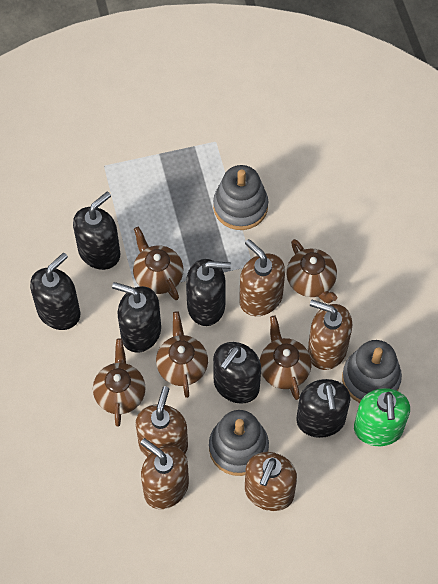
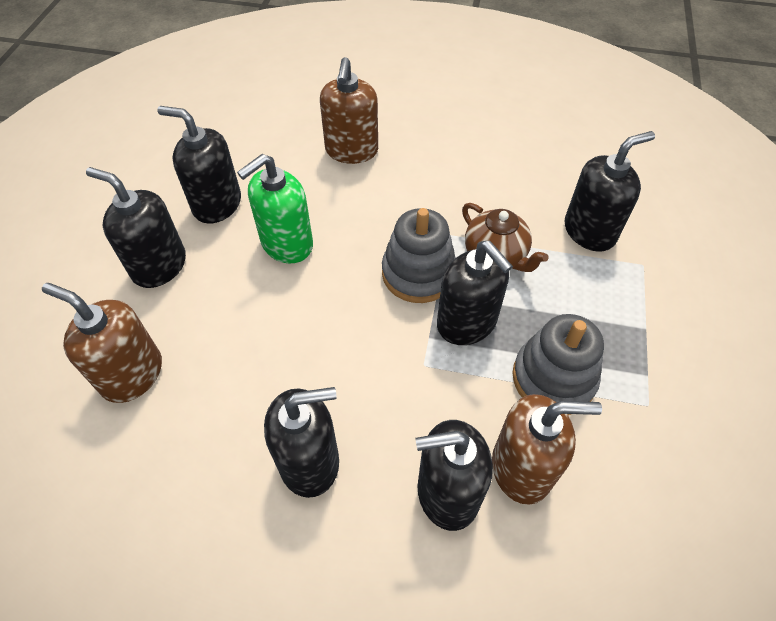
brown soap dispenser: [135,386,188,457] [140,438,189,509] [239,239,285,316] [245,452,297,511] [308,300,352,370] = 5 -> [42,283,162,403] [320,57,378,164] [492,394,602,505] = 3
brown teapot: [93,338,146,427] [133,226,183,300] [156,311,208,398] [260,316,311,400] [286,239,337,303] = 5 -> [462,203,549,272] = 1
grey stacking toy: [209,410,269,476] [213,165,268,230] [342,340,402,403] = 3 -> [382,208,456,303] [512,314,604,415] = 2

